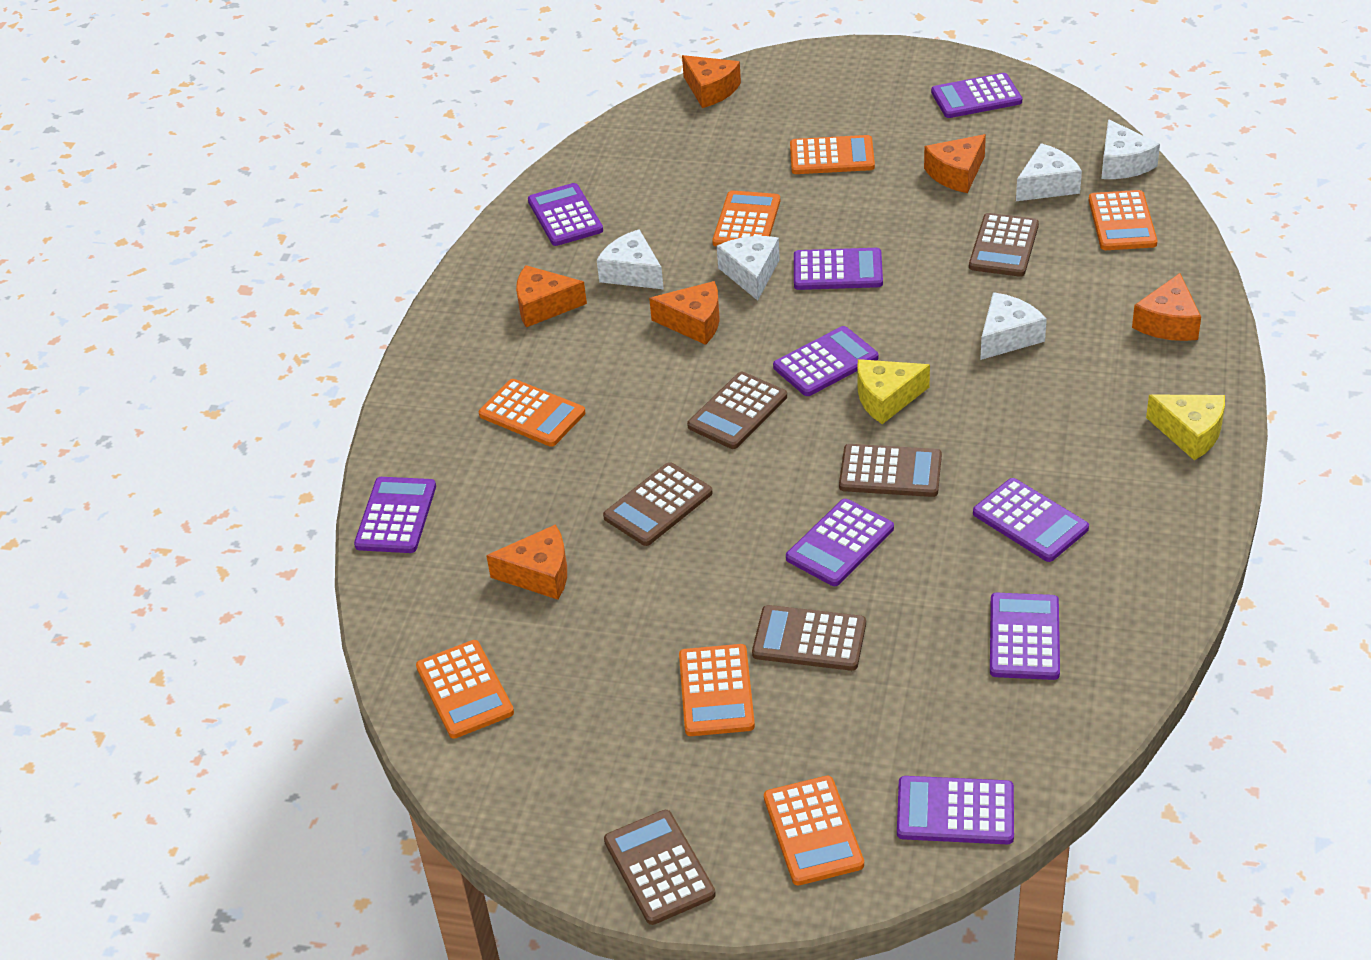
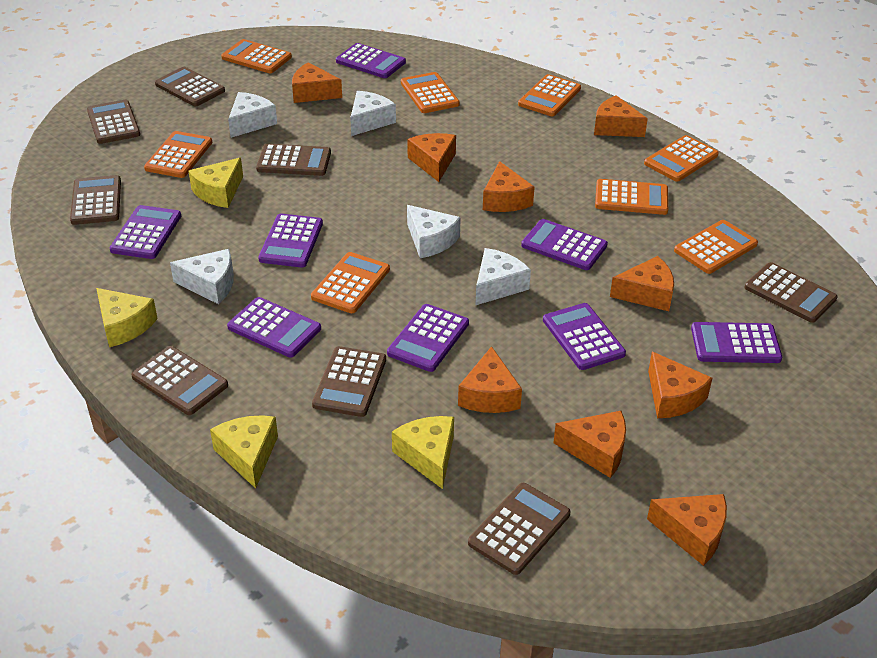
brown calculator: [603,462,713,546] [604,810,716,925] [687,372,787,449] [752,605,866,671] [839,444,942,497] [969,213,1039,277] = 6 -> [70,175,121,225] [87,100,140,144] [131,346,228,415] [155,67,225,106] [256,144,331,176] [312,346,386,417] [468,483,570,575] [745,262,838,323] = 8
orange calculator: [416,640,514,739] [479,379,585,447] [679,644,755,736] [712,190,780,247] [764,776,864,885] [790,135,875,174] [1089,190,1158,250] = 7 -> [144,131,213,178] [221,39,292,73] [311,252,390,313] [401,72,460,113] [518,74,581,116] [595,179,668,215] [644,135,719,182] [674,220,758,274] = 8
orange cheese: [486,524,567,600] [516,265,587,327] [649,281,720,345] [682,55,741,108] [924,134,986,193] [1132,273,1201,341] = 6 -> [292,62,342,103] [407,133,456,182] [458,346,522,413] [483,161,535,212] [553,411,626,478] [594,95,648,137] [610,256,674,311] [647,494,727,566] [648,352,712,418] = 9
purple calculator: [354,477,436,553] [528,183,603,246] [773,326,878,396] [786,499,894,586] [794,248,883,290] [897,776,1014,844] [931,73,1022,118] [973,478,1089,562] [990,593,1060,680] = 9 -> [109,205,181,259] [227,297,321,358] [258,213,323,268] [336,43,406,78] [387,304,469,372] [521,219,608,270] [543,303,626,370] [691,322,782,363] = 8
yellow cheese: [857,359,930,424] [1146,395,1225,460] = 2 -> [96,288,158,347] [188,158,243,208] [210,415,278,489] [392,416,454,489] = 4

